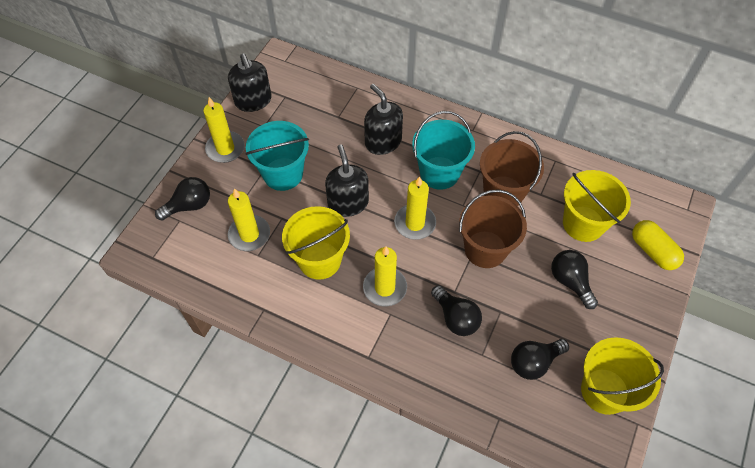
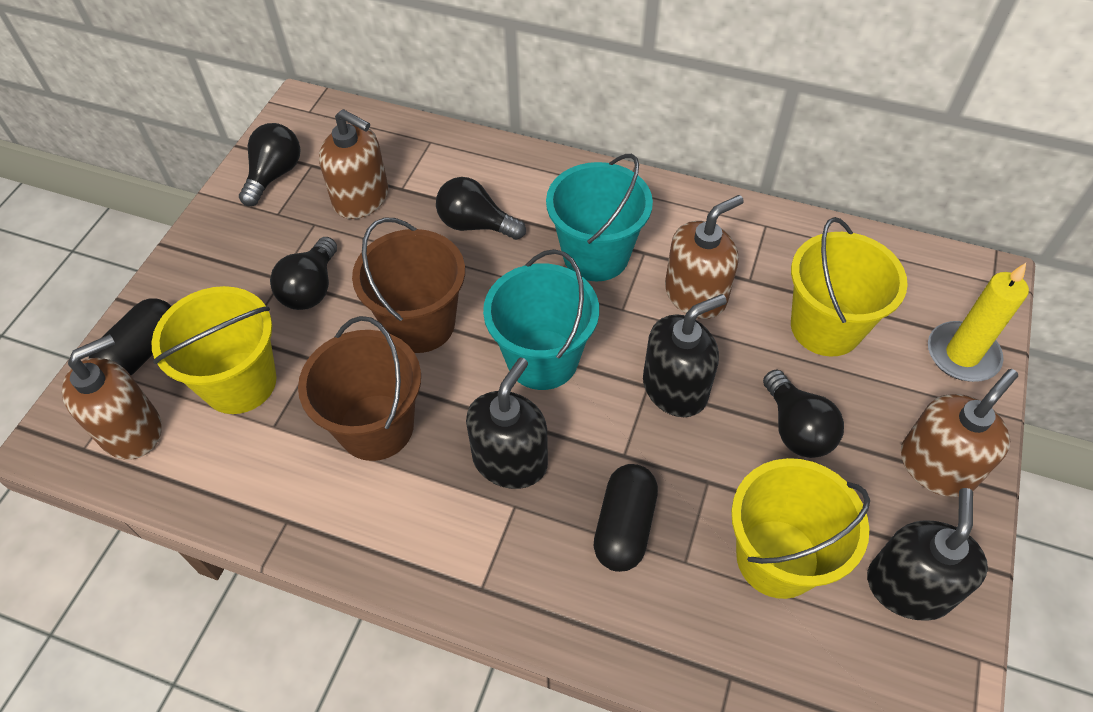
black capsule: none = 0 -> [89,298,171,375] [594,464,658,572] = 2
brown soap dispenser: none = 0 -> [62,334,161,460] [319,109,388,219] [665,195,744,319] [901,369,1018,497] = 4
yellow candle: [203,97,245,163] [228,188,270,251] [363,246,407,307] [394,176,436,240] = 4 -> [928,263,1029,382] = 1
yellow capsule: [632,220,684,270] = 1 -> none = 0

